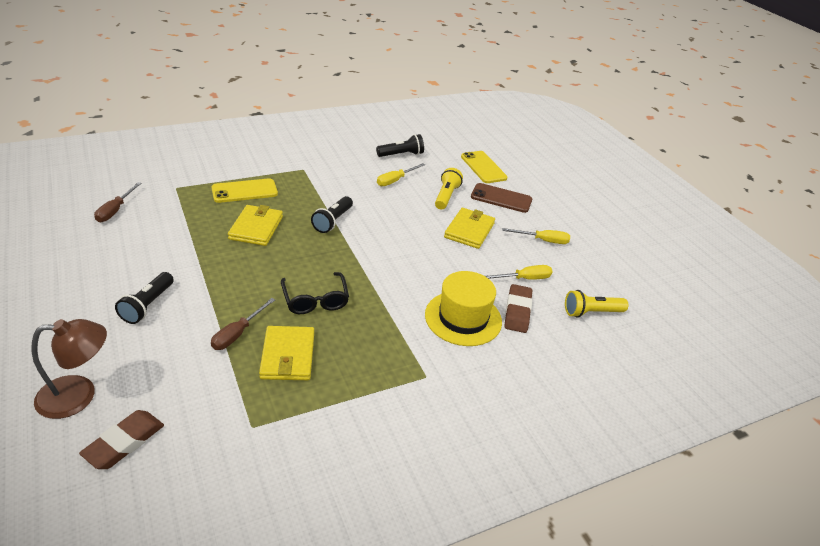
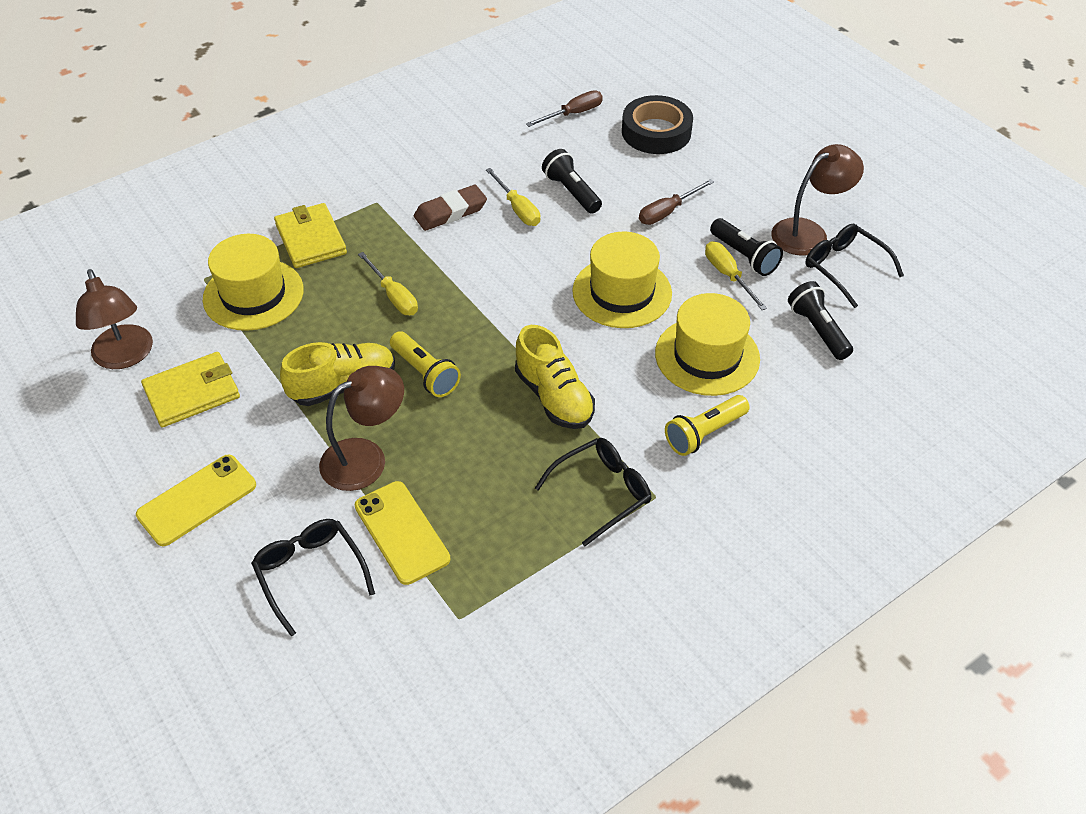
black glasses: [281,272,349,314] = 1 -> [251,519,375,637] [535,438,651,546] [805,224,904,308] = 3
black tape: none = 0 -> [622,95,693,154] = 1
brown eraser: [79,410,164,469] [505,284,532,333] = 2 -> [414,185,487,231] = 1
brown lamp: [31,319,107,419] = 1 -> [76,269,153,369] [319,366,404,491] [771,144,864,256] = 3
brown phone: [471,183,532,213] = 1 -> none = 0
yellow hat: [425,271,502,346] = 1 -> [203,234,304,331] [572,232,672,328] [655,293,760,396] = 3
yellow shoe: none = 0 -> [280,342,395,406] [515,325,595,429] = 2
yellow wallet: [228,205,283,246] [259,326,314,380] [444,208,495,249] = 3 -> [141,352,240,427] [274,203,347,268] = 2

